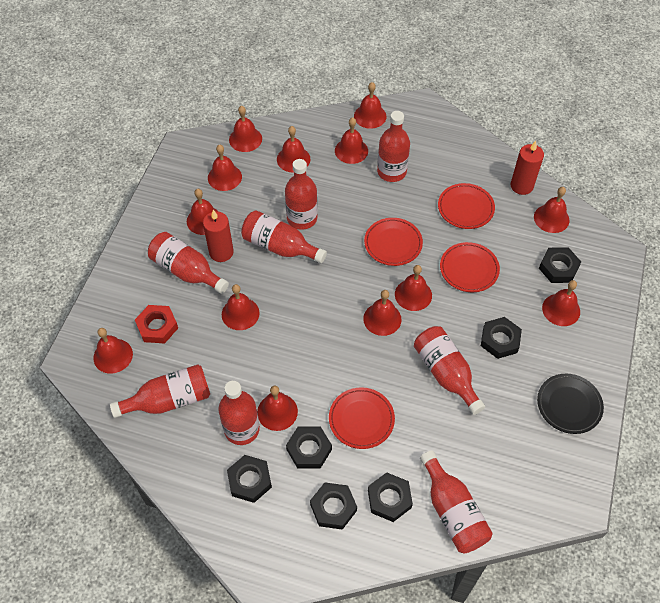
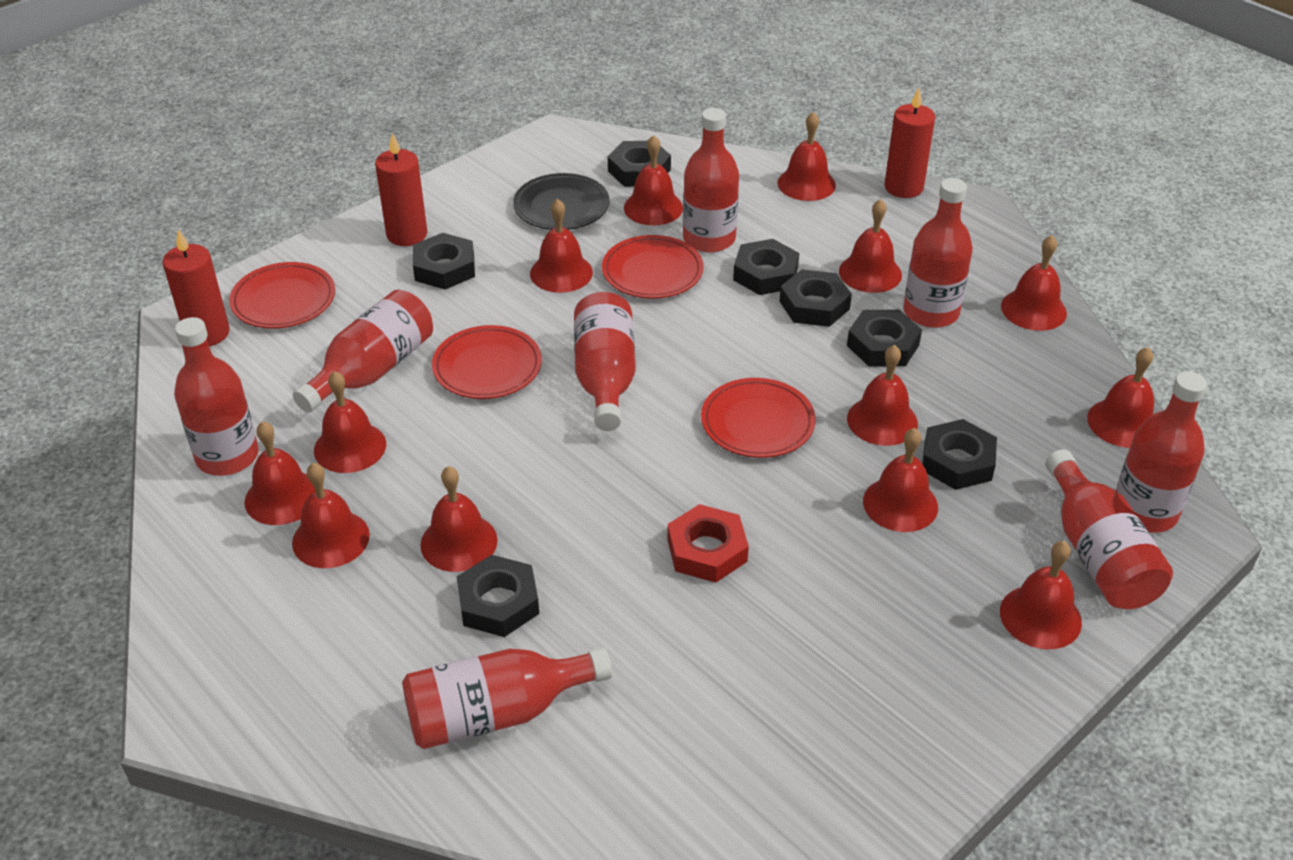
black nut: [227,455,272,503] [286,426,332,469] [310,482,357,530] [368,472,413,522] [481,317,522,359] [539,247,581,283] = 6 -> [413,233,475,290] [457,555,539,637] [608,141,671,187] [733,239,799,295] [780,269,852,327] [847,310,922,367] [922,419,997,490] = 7
red candle: [203,210,234,262] [511,141,544,195] = 2 -> [163,229,230,346] [375,133,427,246] [884,88,935,198] = 3

